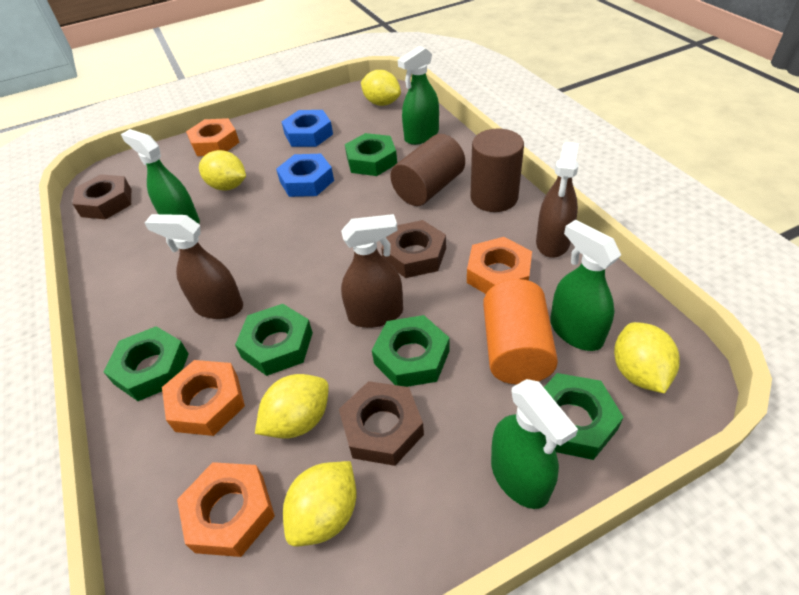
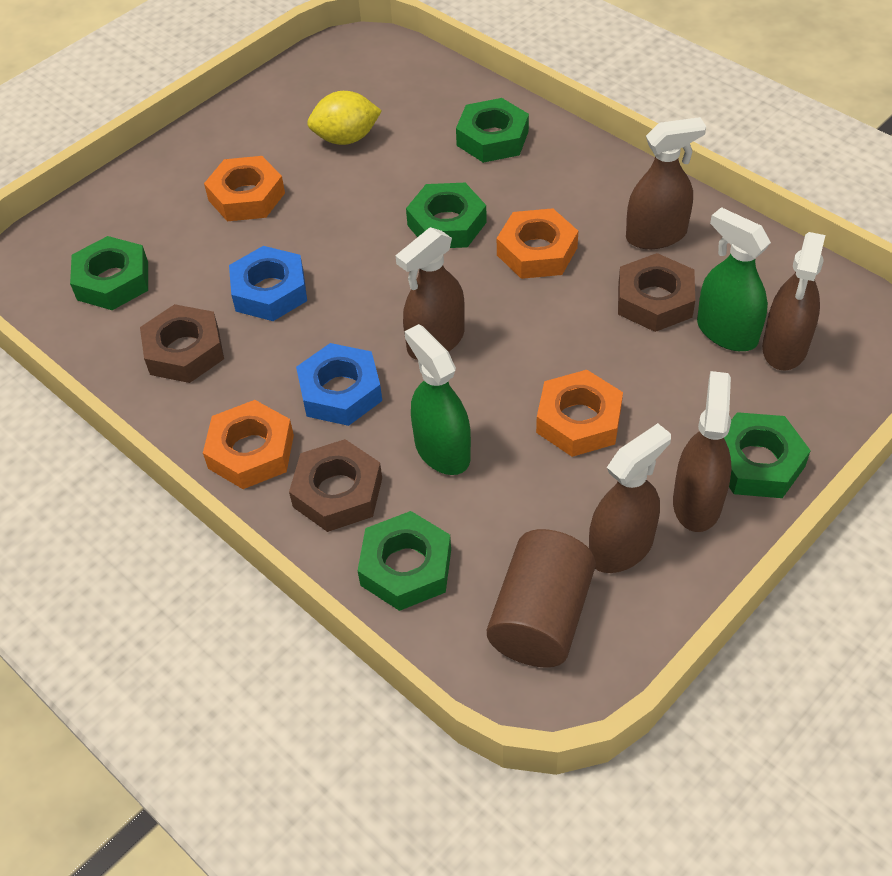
brown cylinder: [390,134,465,206] [470,129,524,212] = 2 -> [487,529,596,668] = 1
brown spray bottle: [145,214,243,319] [341,214,403,328] [536,142,579,258] = 3 -> [396,227,465,360] [589,423,671,573] [626,117,706,249] [673,371,731,532] [762,232,825,371] = 5
green spray bottle: [121,129,200,224] [398,46,439,145] [491,379,578,509] [550,220,621,351] = 4 -> [404,324,471,475] [697,207,771,351] = 2
orange cylinder: [483,279,558,384] = 1 -> none = 0
yellow lemon: [199,150,246,191] [255,374,329,439] [283,461,356,546] [361,70,401,106] [614,322,680,393] = 5 -> [307,91,382,145] = 1

